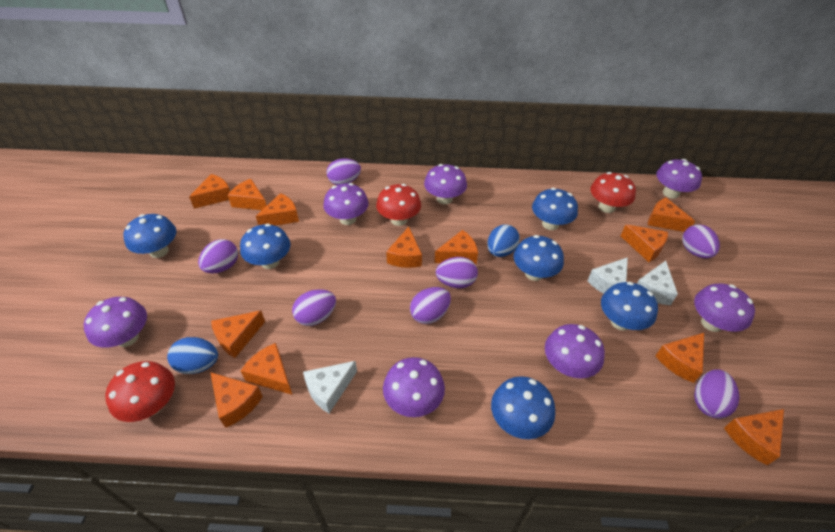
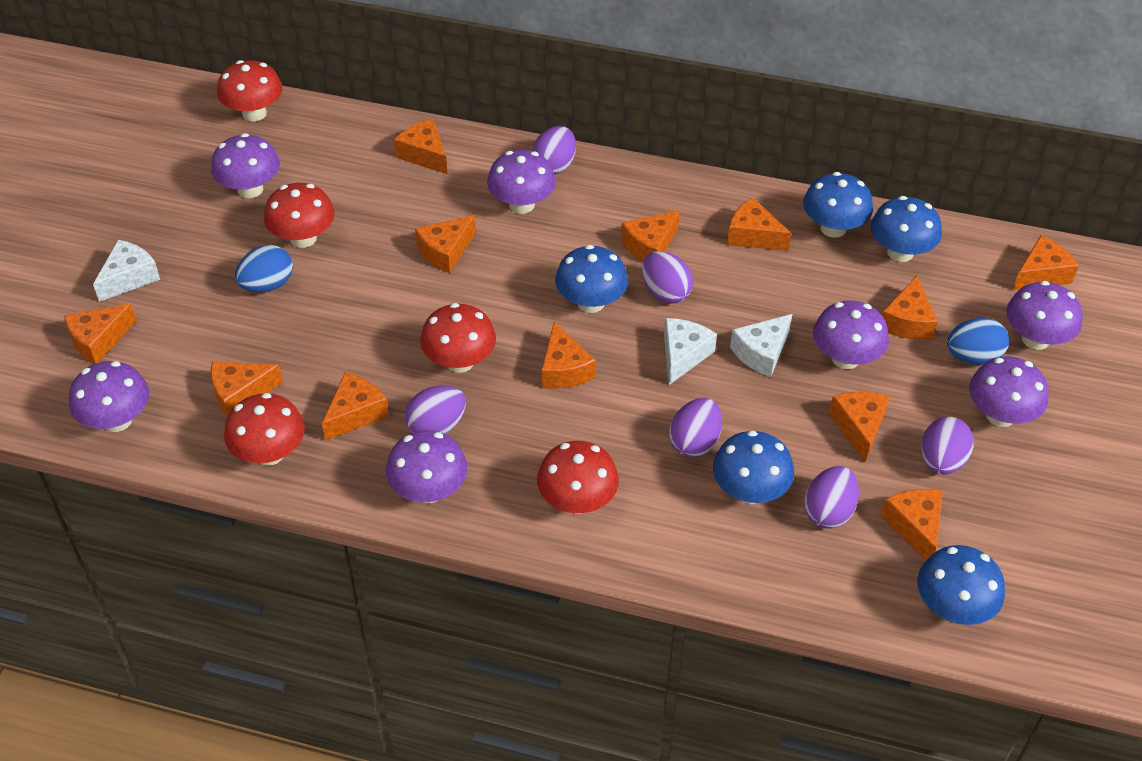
blue mushroom: [124,214,176,258] [240,224,291,269] [491,376,555,439] [513,235,564,281] [532,188,578,230] [601,282,658,331] = 6 -> [555,245,628,313] [713,430,794,504] [803,172,873,238] [871,196,942,262] [918,545,1005,625] = 5
purple egg: [198,239,238,273] [292,289,336,326] [326,158,361,185] [410,287,451,324] [436,257,478,288] [682,224,720,258] [694,369,740,419] = 7 -> [404,385,466,434] [532,126,576,175] [642,251,693,304] [669,398,722,457] [804,466,859,529] [921,417,974,474] = 6
red mushroom: [105,361,175,422] [376,184,421,226] [590,172,636,213] = 3 -> [217,60,282,122] [224,393,305,465] [264,183,334,248] [420,303,496,373] [537,441,619,514] = 5

